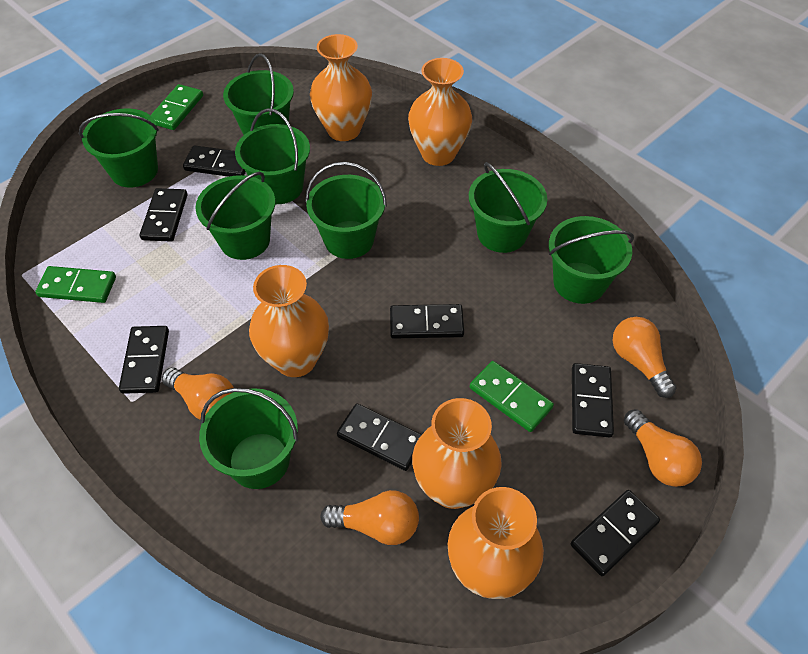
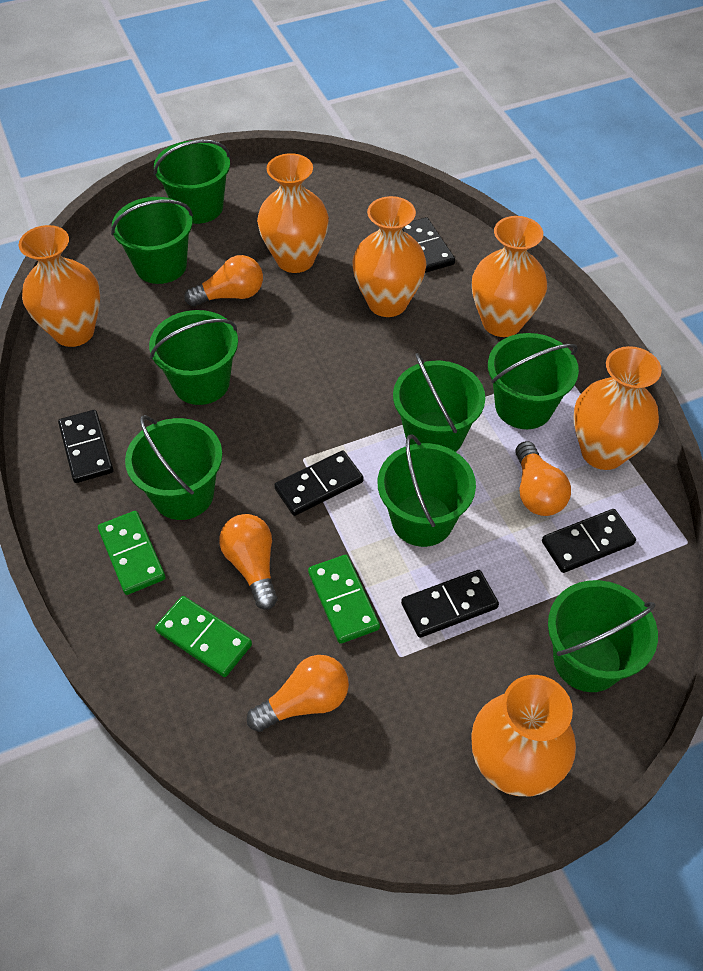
black domino: [119,326,169,394] [140,188,187,242] [183,145,246,177] [337,403,422,471] [390,304,464,339] [571,490,660,576] [572,363,614,438] = 7 -> [58,410,114,483] [274,450,364,516] [401,570,499,638] [402,217,455,273] [542,509,636,573] = 5
orange vase: [249,265,329,377] [310,34,372,141] [408,58,472,166] [412,398,502,509] [448,487,544,599] = 5 -> [19,225,100,347] [257,153,329,273] [352,196,426,317] [471,675,576,796] [472,216,547,337] [574,346,662,470] = 6

